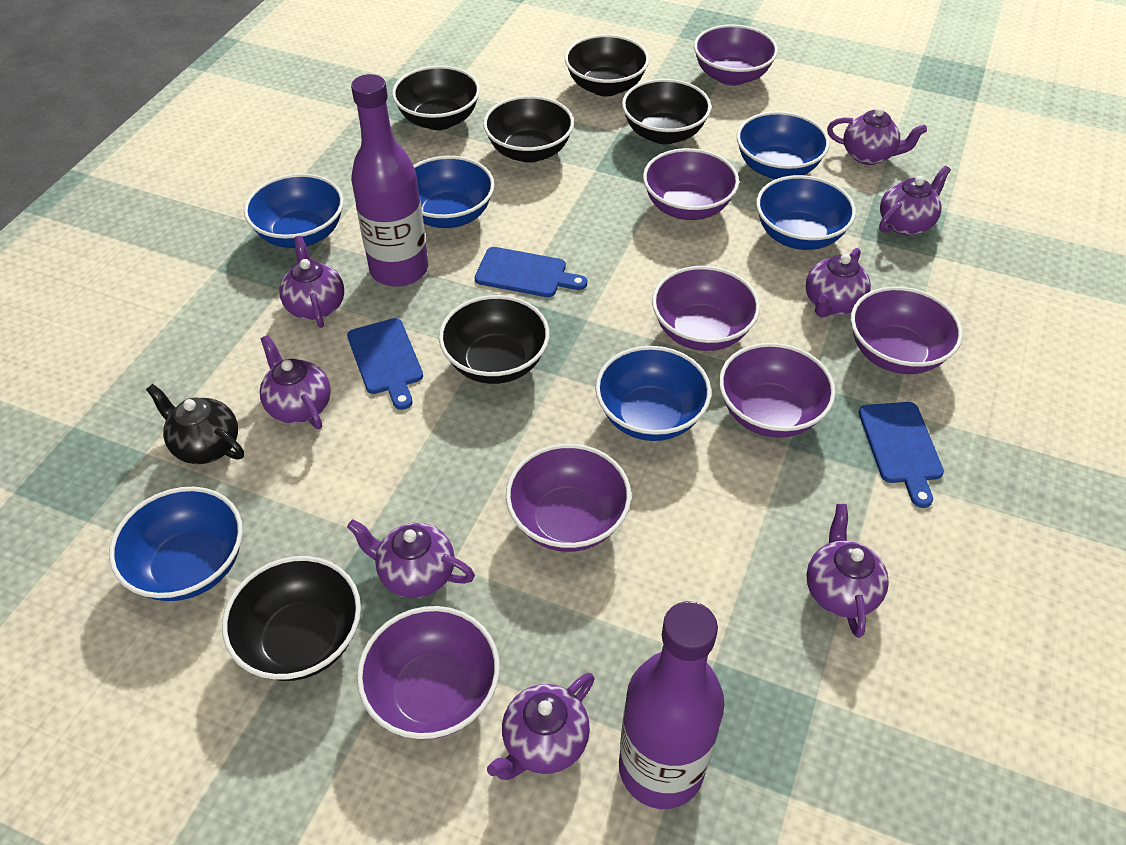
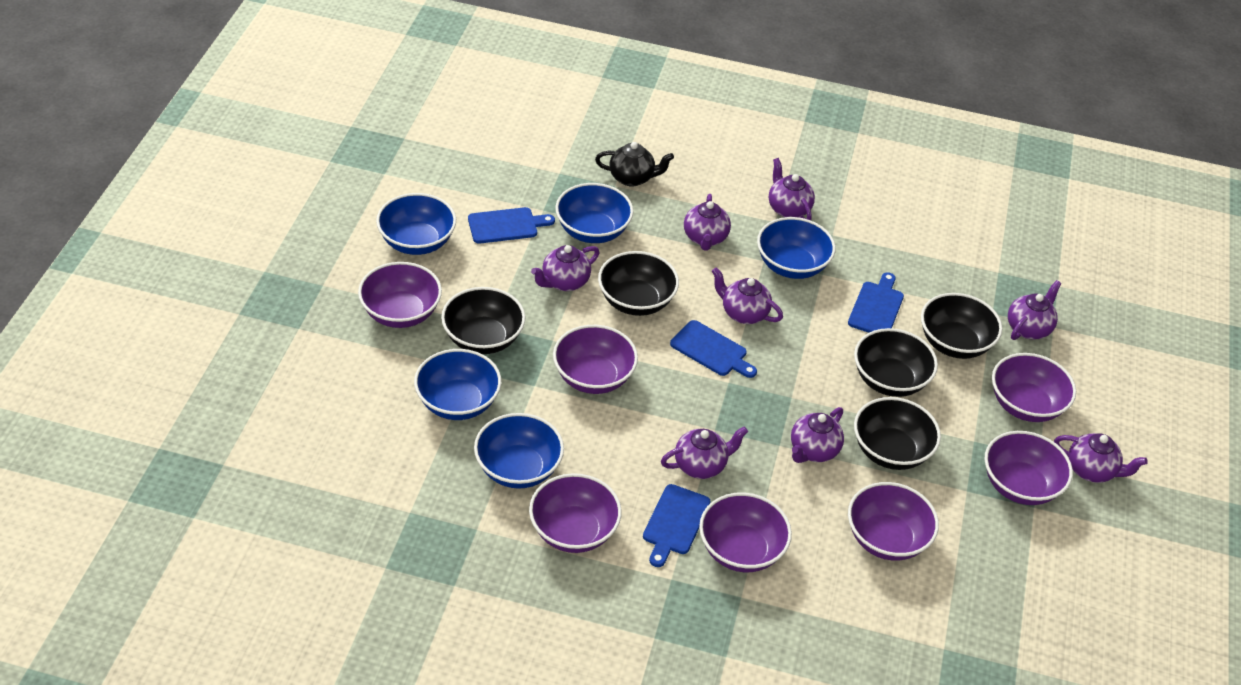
black bowl: [222,556,361,681] [392,66,480,130] [439,295,550,384] [483,96,574,163] [565,34,649,96] [622,79,711,144] = 6 -> [441,287,525,354] [598,251,679,316] [854,328,938,397] [854,397,941,470] [921,293,1002,359] = 5
blue bowl: [109,487,243,601] [244,173,344,248] [413,156,495,228] [595,346,711,441] [737,111,830,179] [756,175,856,250] = 6 -> [376,193,456,255] [414,349,501,420] [474,413,564,489] [555,183,633,243] [757,217,836,279] = 5
blue cutting board: [347,318,423,410] [475,247,587,297] [859,402,944,508] = 3 -> [468,207,555,244] [643,484,711,567] [670,320,757,378] [848,272,904,333] = 4
purple bottle: [351,74,428,287] [619,601,725,809] = 2 -> none = 0

